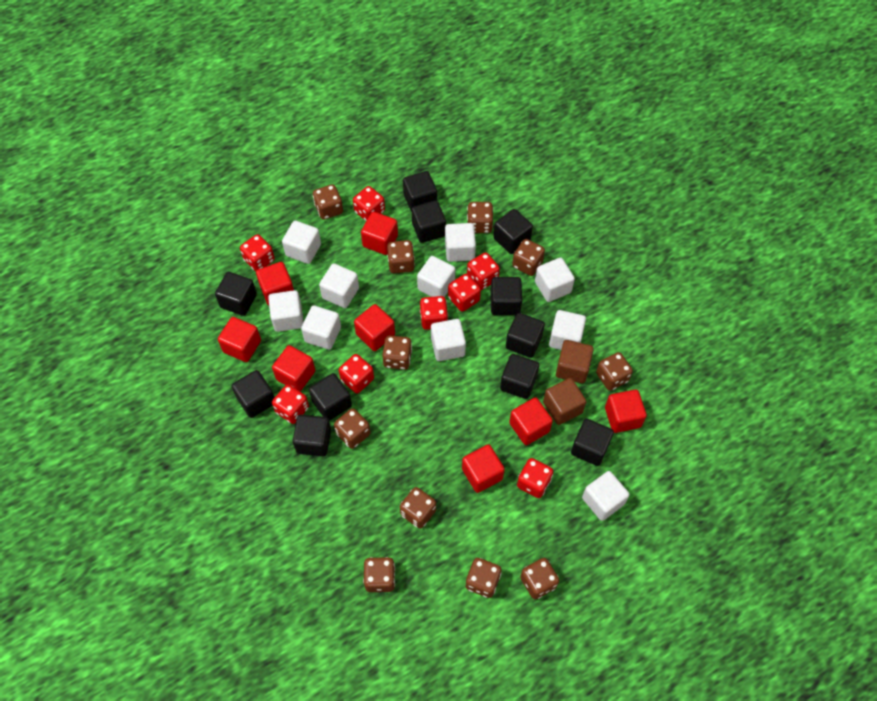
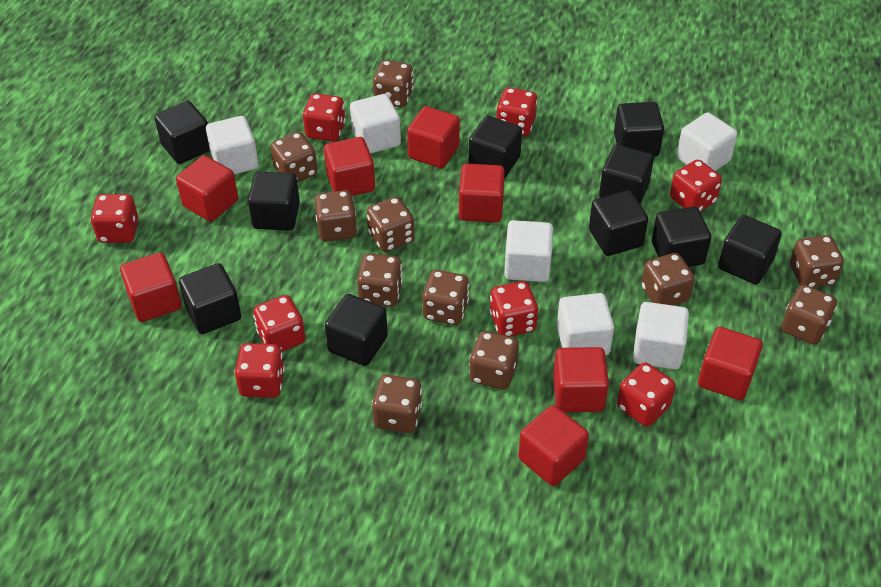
black cube: [215,272,257,316] [232,370,275,418] [293,415,331,456] [309,373,352,421] [403,171,437,212] [411,201,446,243] [490,277,522,315] [493,209,533,254] [500,354,539,399] [506,313,545,358] [571,419,614,466] = 11 -> [154,101,210,164] [179,263,241,334] [248,172,300,231] [325,294,388,366] [469,116,522,178] [589,190,648,256] [599,145,654,204] [614,102,664,157] [652,207,711,267] [718,215,782,284] = 10
brown cube: [543,378,586,425] [556,340,594,383] = 2 -> none = 0
white cube: [268,290,304,332] [282,221,321,264] [301,305,341,350] [319,263,359,308] [417,256,455,297] [431,319,466,361] [445,223,476,262] [535,258,575,302] [549,310,586,350] [582,471,630,521] = 10 -> [206,116,259,175] [350,94,401,154] [504,220,553,282] [557,293,614,355] [633,302,689,369] [677,112,737,171] = 6

